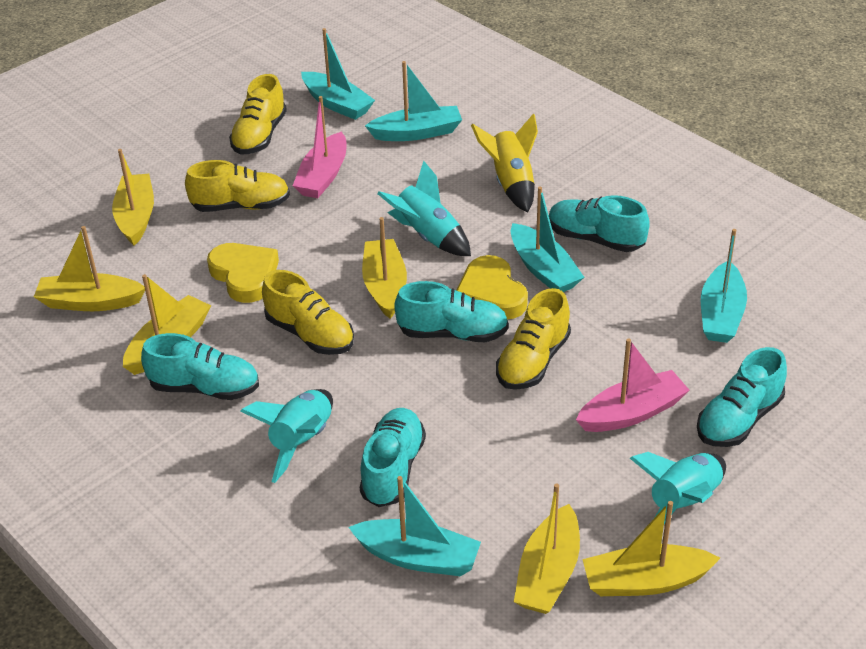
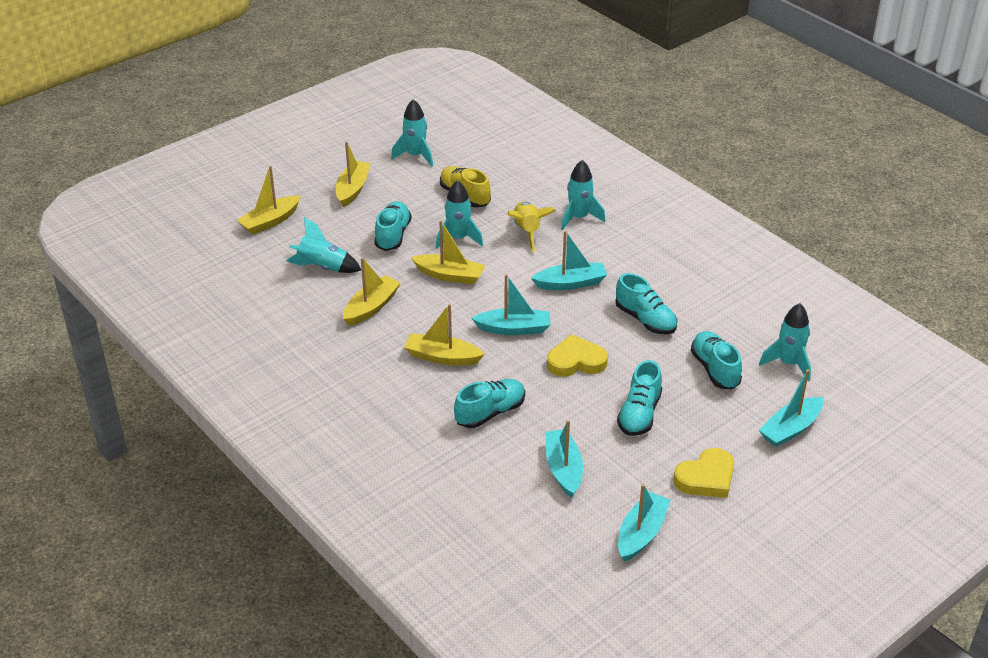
pink boat: [293,96,347,198] [576,338,690,432] = 2 -> none = 0
turquoise rocket: [240,389,333,483] [377,161,471,256] [630,452,726,524] = 3 -> [286,217,361,273] [391,99,433,166] [436,180,483,249] [561,160,606,230] [759,303,811,381] = 5
yellow boat: [34,226,145,311] [112,149,154,246] [123,274,211,375] [362,217,407,319] [514,483,580,614] [582,501,720,596] = 6 -> [237,166,301,235] [336,141,370,207] [343,258,401,326] [404,304,485,366] [411,220,485,284] = 5
yellow shoe: [185,160,290,212] [229,74,287,155] [262,270,354,355] [496,288,571,390] = 4 -> [440,166,491,208] = 1

